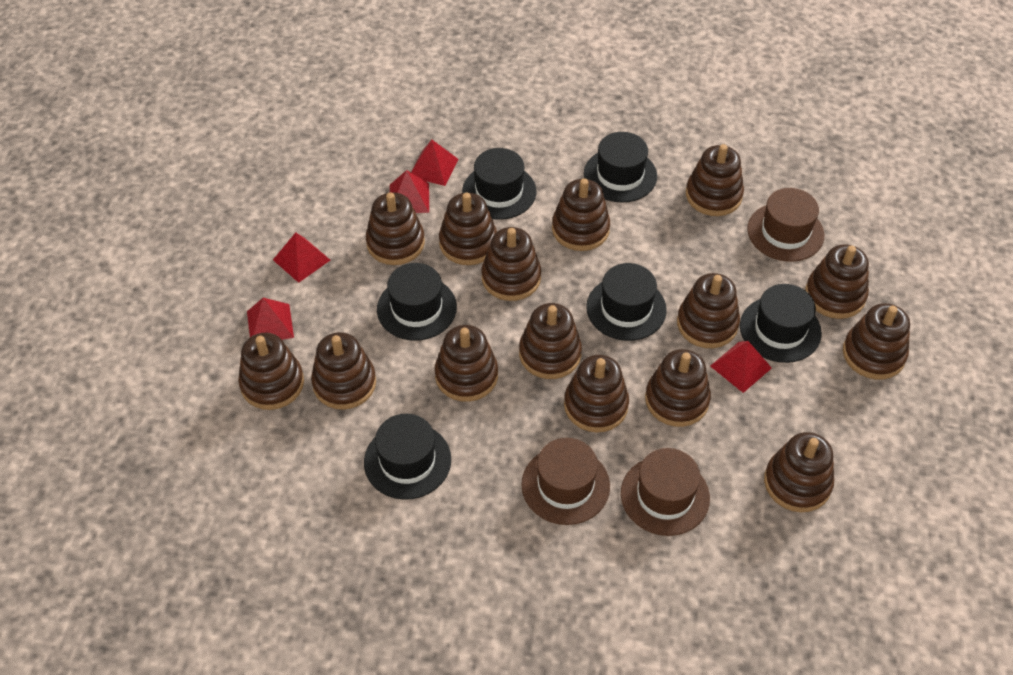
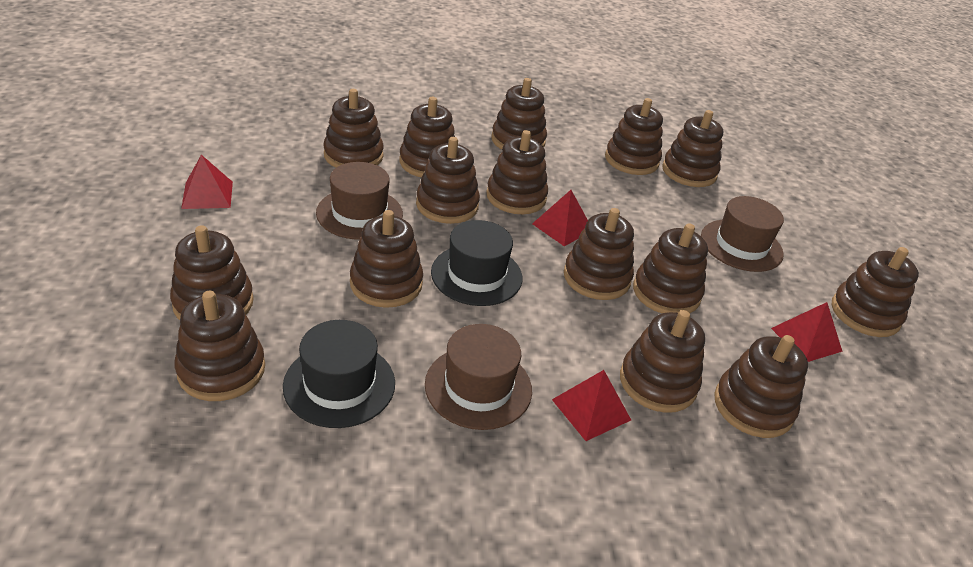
black hat: [364,414,451,500] [377,263,457,341] [462,148,536,220] [584,132,657,203] [586,263,667,341] [740,284,822,363] = 6 -> [283,320,395,428] [431,220,522,306] = 2
red pyramid: [247,298,294,340] [273,233,330,283] [390,170,429,213] [411,140,458,186] [710,341,772,393] = 5 -> [181,155,233,209] [532,190,588,246] [552,370,631,441] [771,302,843,362] = 4

